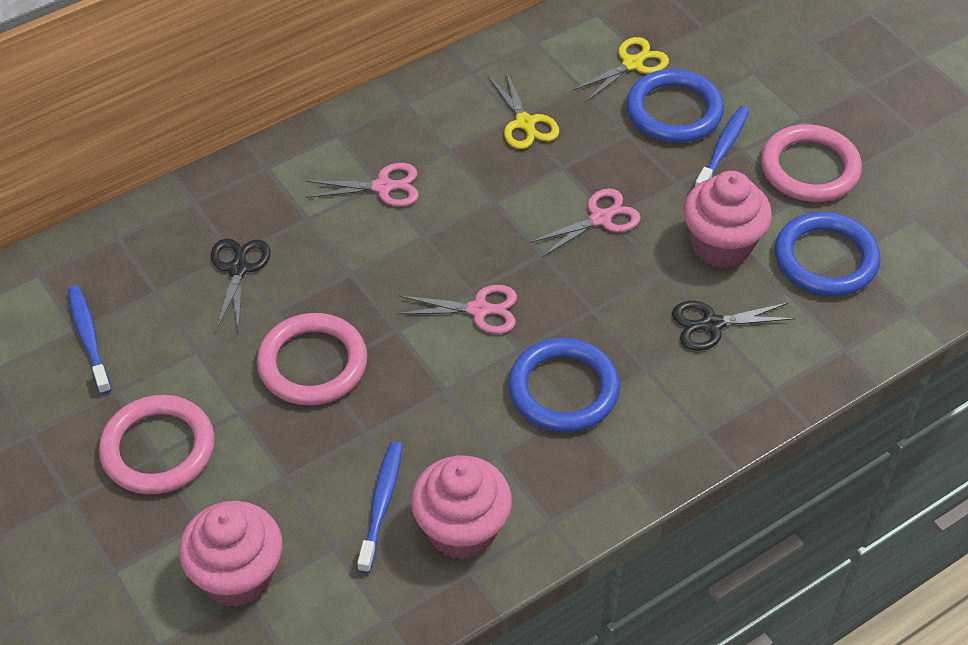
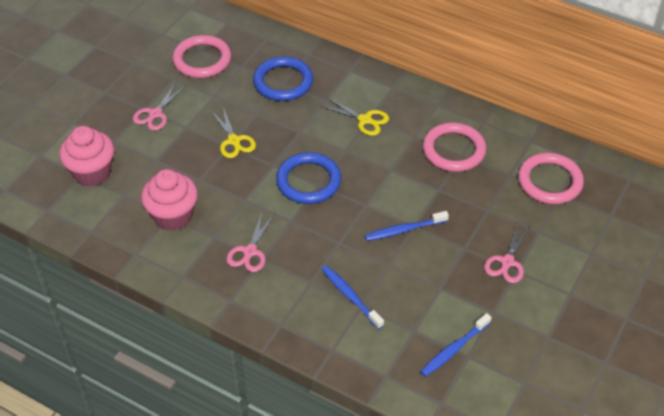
black scissors: [211,239,271,332] [672,301,795,351] = 2 -> none = 0
blue ring: [508,338,620,432] [626,69,724,143] [775,212,881,296] = 3 -> [253,56,313,101] [276,152,341,204] = 2
pink cupcake: [179,501,282,607] [411,455,512,560] [683,171,772,268] = 3 -> [59,126,114,186] [141,169,198,231] = 2

